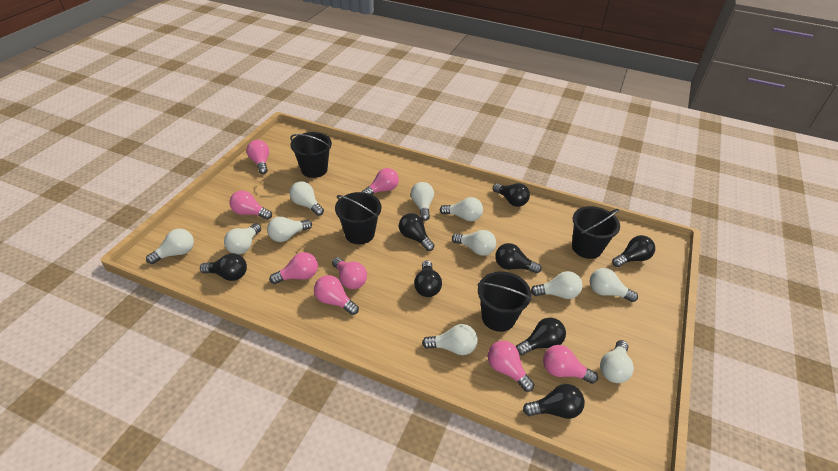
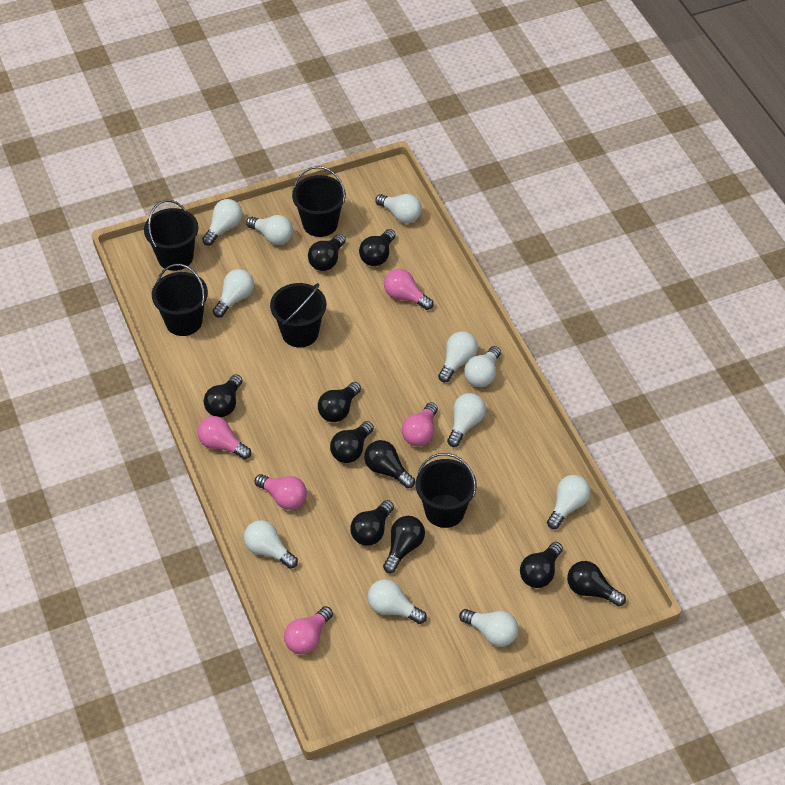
black bucket: [290,132,332,178] [335,192,382,244] [478,271,532,332] [572,206,620,259] = 4 -> [144,200,198,271] [152,264,208,336] [270,283,327,347] [292,166,346,237] [416,453,477,528] = 5
black light bulb: [200,253,247,281] [399,213,435,251] [414,260,442,297] [493,183,530,207] [495,243,542,274] [516,317,566,356] [523,384,585,419] [612,235,655,267] = 8 -> [204,374,242,417] [308,234,346,271] [318,382,361,422] [330,421,374,463] [350,500,394,545] [359,229,396,266] [364,440,415,488] [383,516,425,573] [520,542,563,588] [567,561,626,606] = 10
pink light bulb: [229,191,272,220] [247,140,269,174] [269,252,318,284] [314,275,359,315] [332,257,367,289] [362,168,399,195] [488,341,534,392] [543,345,598,384] = 8 -> [197,416,251,459] [255,474,307,510] [284,606,333,654] [384,269,434,310] [402,402,438,446] = 5

